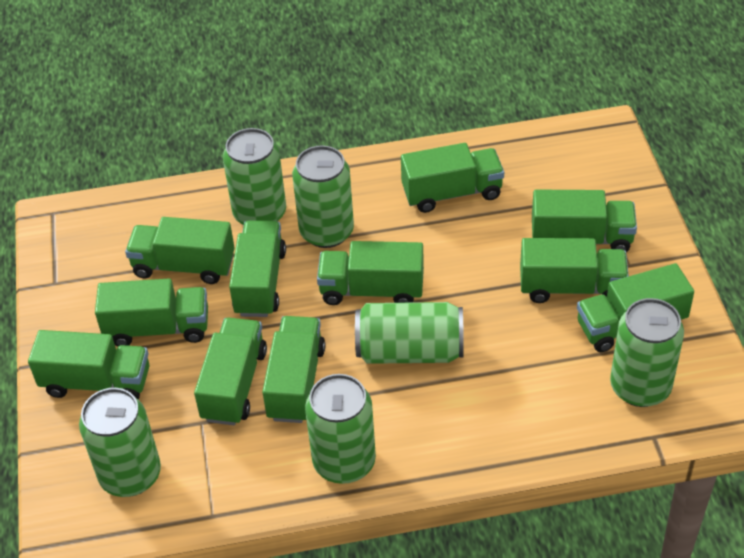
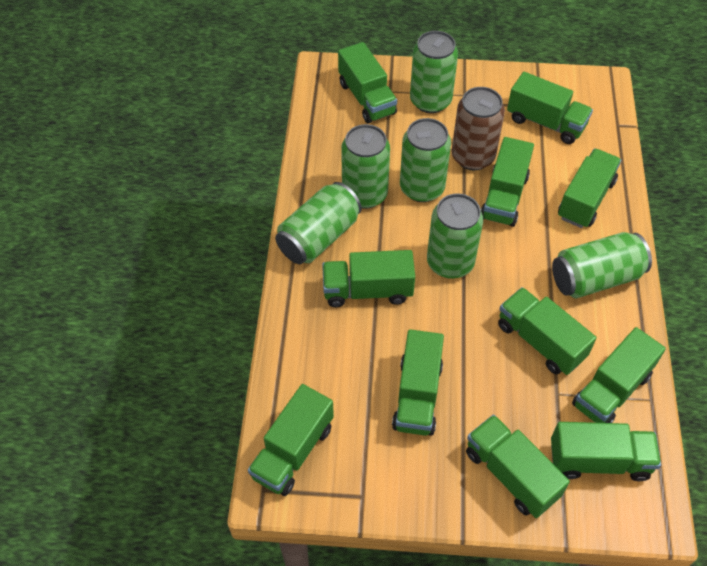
brown can: none = 0 -> [452,87,505,170] = 1

